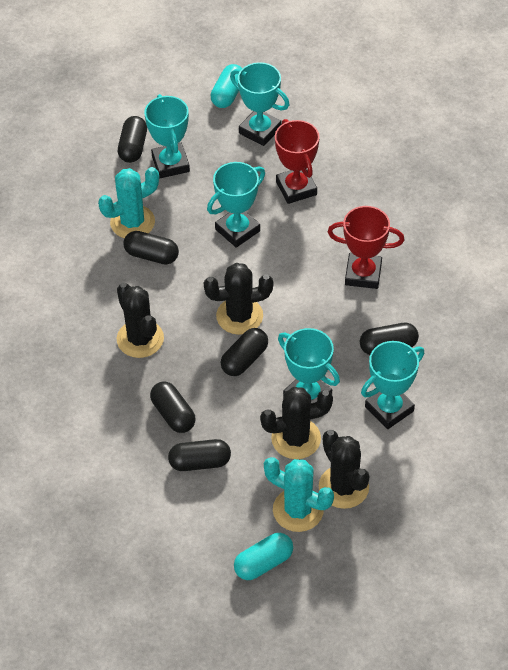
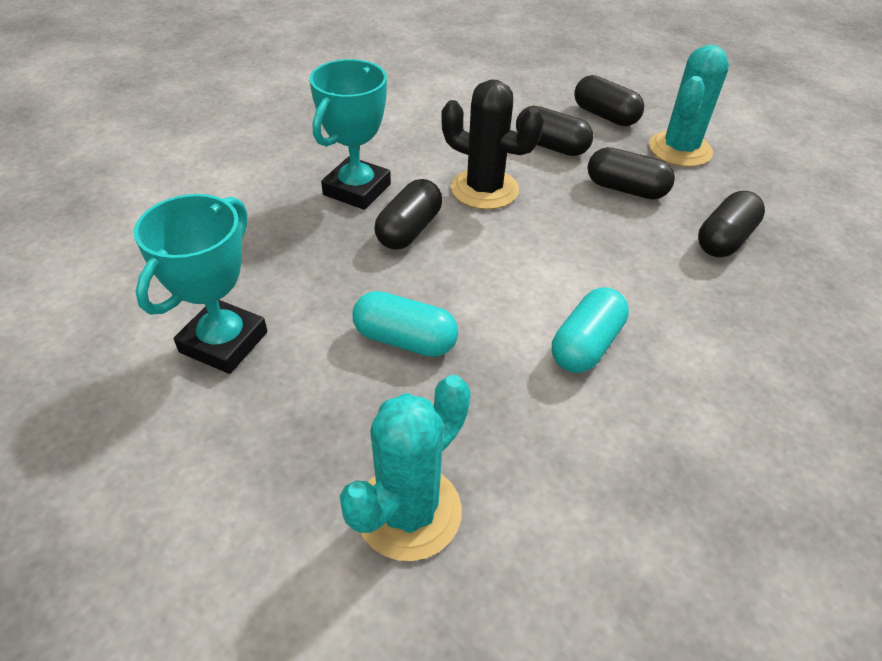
black cactus: [117,283,164,358] [204,263,273,335] [260,387,333,459] [319,430,369,509] = 4 -> [441,79,544,210] = 1
black capsule: [118,116,147,163] [123,231,179,264] [150,382,196,433] [168,439,231,471] [221,328,268,376] [360,323,419,355] = 6 -> [374,179,442,250] [516,106,593,156] [574,75,644,126] [588,147,675,199] [698,191,765,257] = 5
red trophy: [275,119,320,204] [328,206,404,289] = 2 -> none = 0
turquoise trophy: [144,94,190,178] [207,162,265,248] [230,62,290,146] [278,328,340,403] [361,341,425,429] = 5 -> [134,194,267,374] [309,59,391,210] = 2

